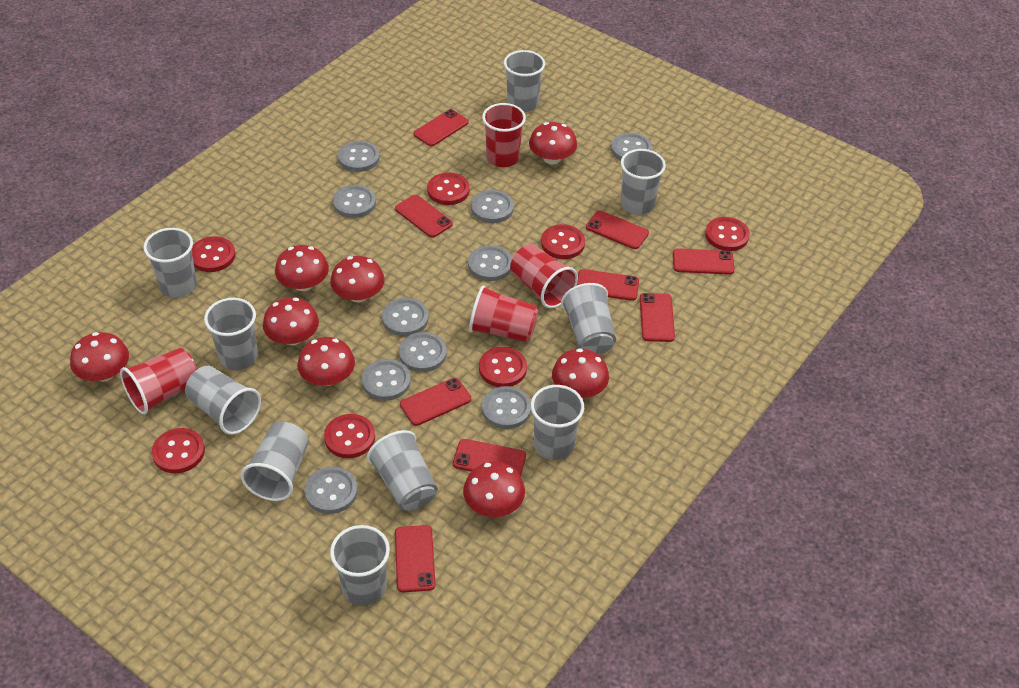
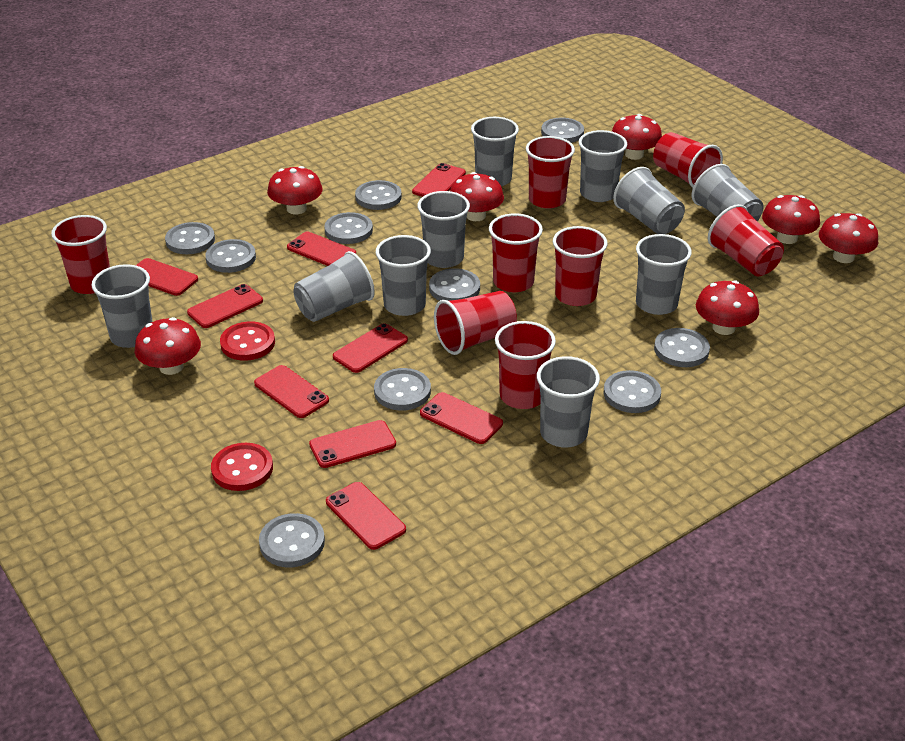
red button: [152,428,205,473] [192,236,235,272] [324,414,375,458] [427,173,469,205] [479,347,527,387] [541,224,585,259] [705,217,750,251] = 7 -> [211,443,273,491] [220,322,275,361] = 2
red cup: [120,348,197,415] [469,285,539,343] [482,103,526,167] [510,244,578,308] = 4 -> [51,215,110,294] [434,291,517,355] [489,213,543,292] [495,321,556,409] [526,136,575,209] [553,226,607,306] [653,132,723,188] [708,204,784,276] = 8
red mushroom: [70,332,129,382] [263,297,319,345] [275,245,329,291] [297,337,355,386] [330,256,385,302] [463,461,525,517] [529,122,577,164] [552,348,609,398] = 8 -> [135,317,201,375] [267,166,323,214] [450,172,504,221] [612,114,662,160] [696,280,759,335] [762,195,820,244] [819,213,878,263] = 7

